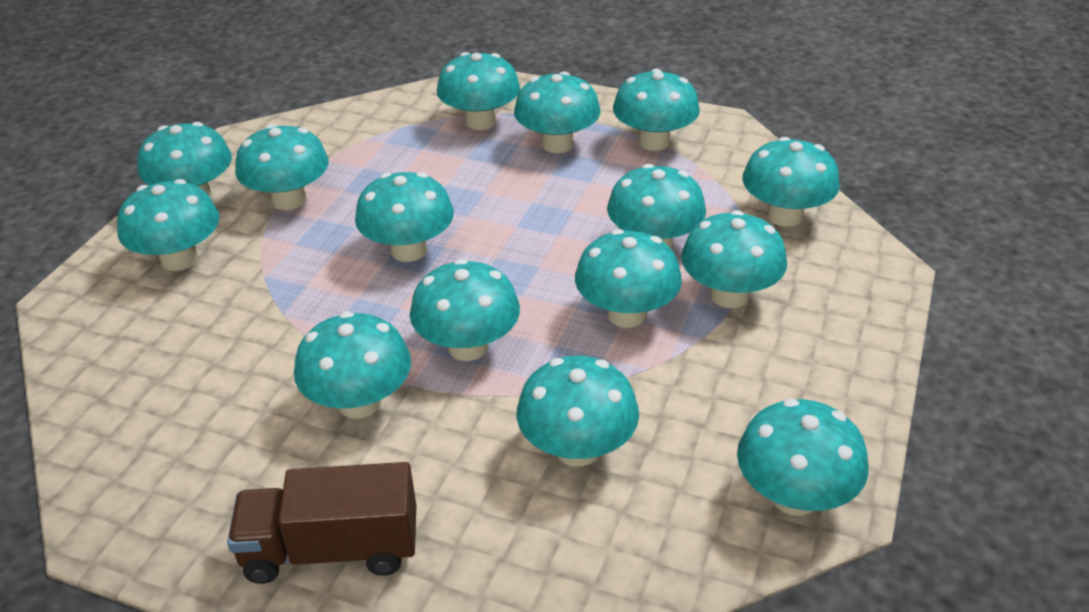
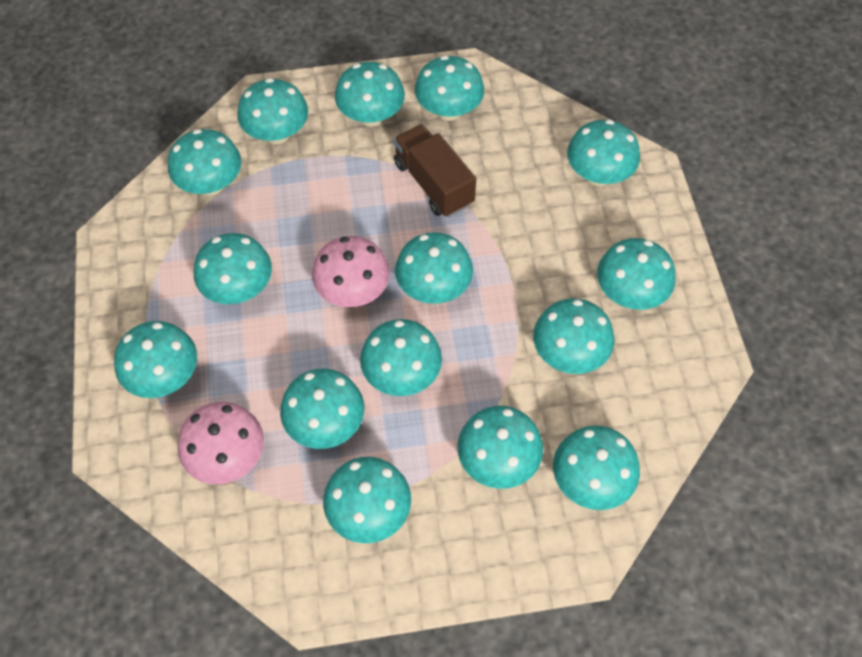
pink mushroom: none = 0 -> [178,402,264,484] [312,236,390,307] = 2

